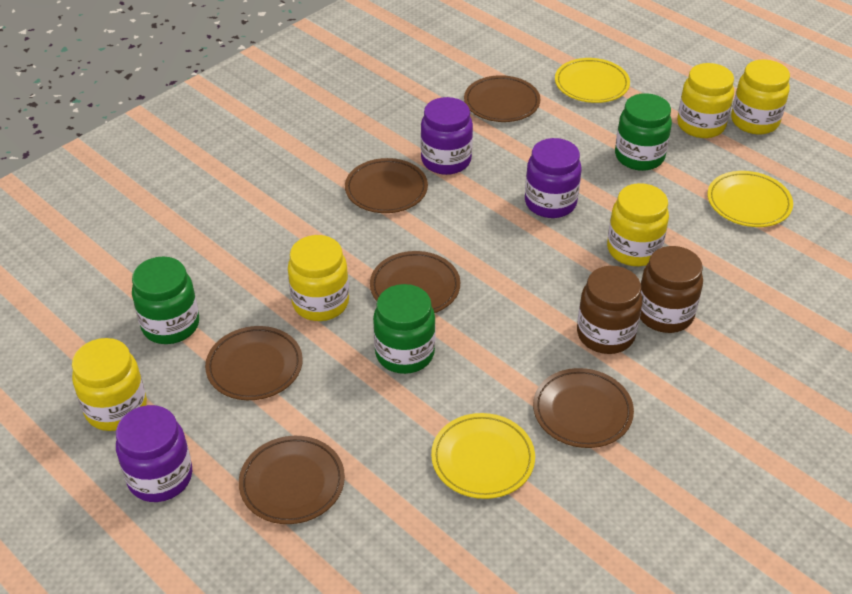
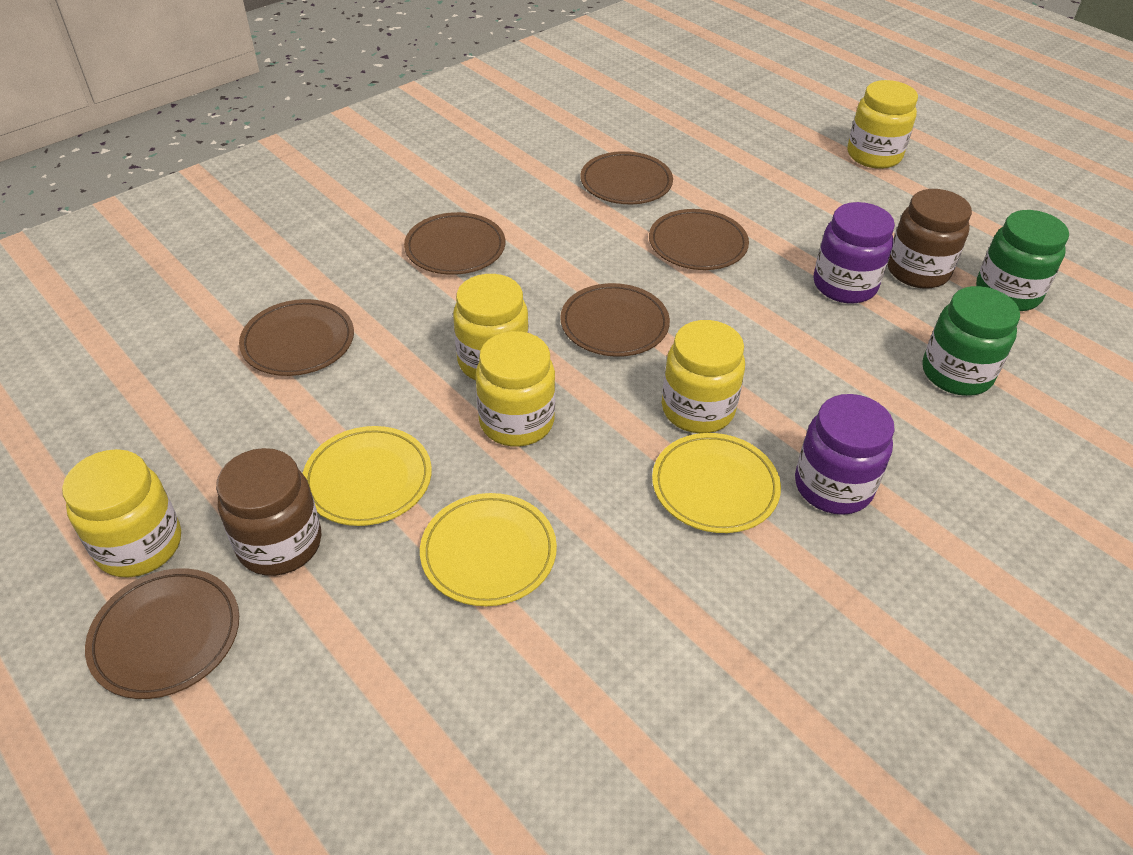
green jar: [132,257,199,344] [373,284,436,374] [615,93,672,171] = 3 -> [922,286,1020,396] [976,210,1069,311] = 2
purple jar: [116,405,192,502] [421,97,473,175] [525,138,582,218] = 3 -> [795,394,895,515] [813,202,895,304] = 2

